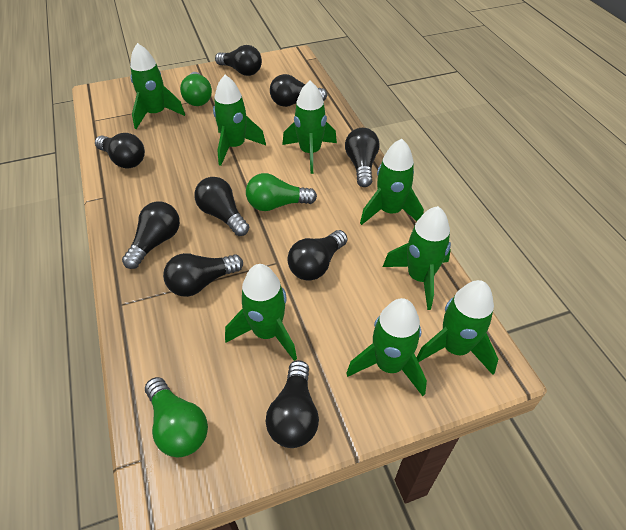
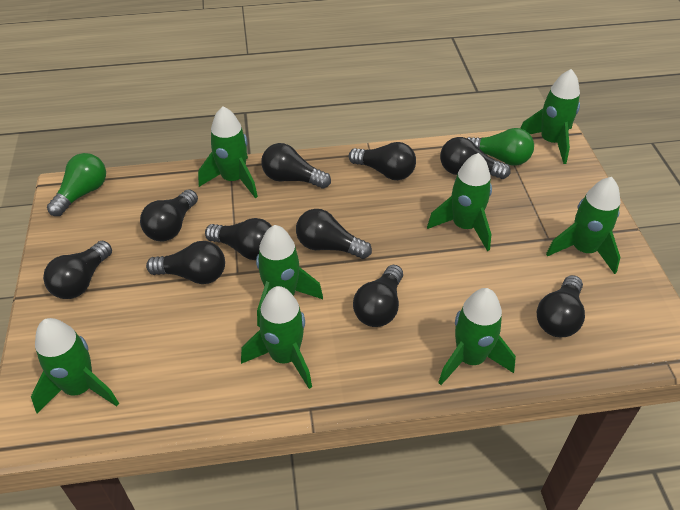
black light bulb: [95,133,145,168] [122,202,180,269] [163,253,243,297] [194,177,249,236] [215,45,262,76] [266,360,319,448] [270,74,327,107] [288,230,348,281] [345,128,380,187] = 9 -> [43,241,112,299] [140,189,198,241] [146,241,225,284] [205,218,272,260] [261,143,331,188] [296,209,372,259] [349,142,416,180] [353,265,403,327] [440,137,511,179] [537,275,585,337] = 10
green light bulb: [145,377,208,457] [180,72,212,106] [246,173,317,211] = 3 -> [47,153,106,216] [468,128,534,166] = 2

